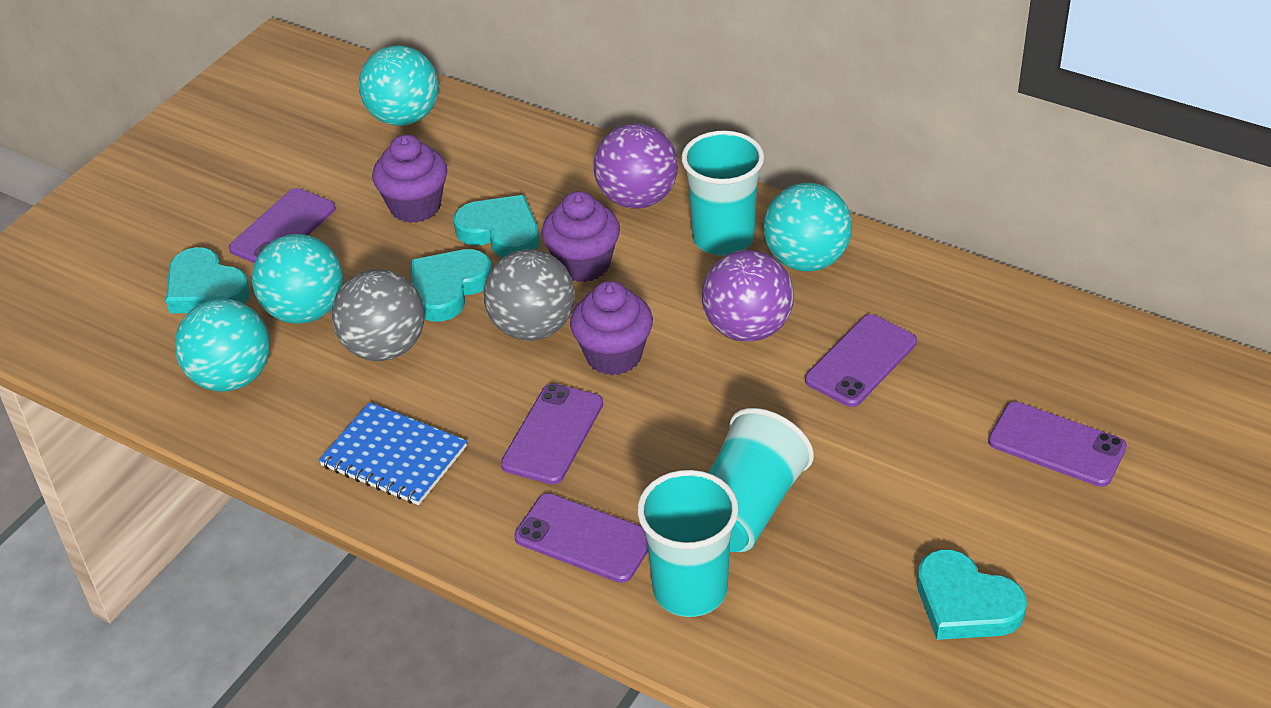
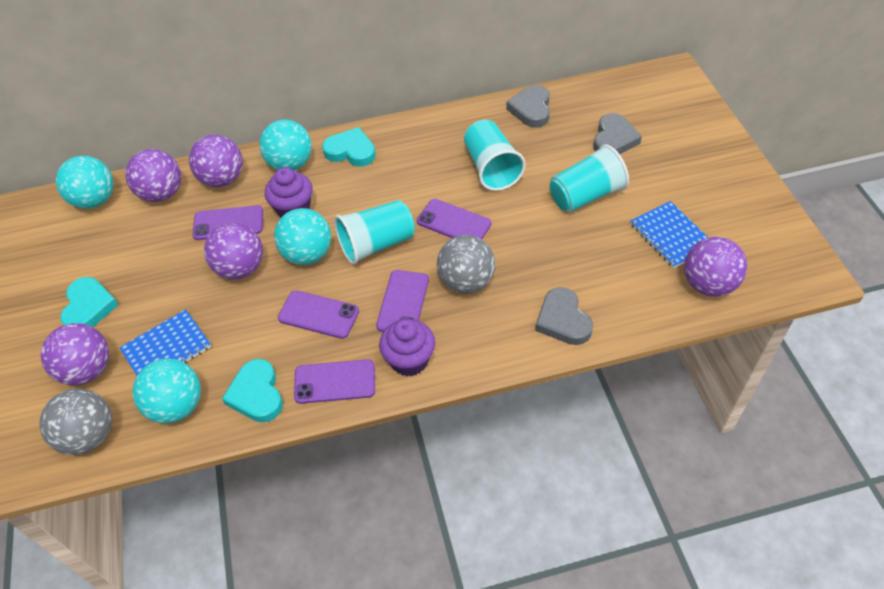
blue notebook: [319,402,467,505] = 1 -> [119,309,211,375] [630,201,709,268] = 2
grey heart: none = 0 -> [506,85,550,128] [535,287,593,345] [593,113,642,154] = 3
purple ball: [594,123,678,209] [702,250,794,342] = 2 -> [41,323,109,385] [125,149,181,202] [189,135,243,187] [204,222,263,280] [684,237,747,297] = 5
purple cupcake: [372,135,447,223] [542,191,620,282] [570,281,653,375] = 3 -> [265,168,313,218] [379,319,435,377] = 2
turquoise heart: [166,247,250,313] [412,249,492,322] [454,195,539,258] [917,549,1027,640] = 4 -> [60,277,119,327] [222,359,283,423] [322,127,376,167] = 3

